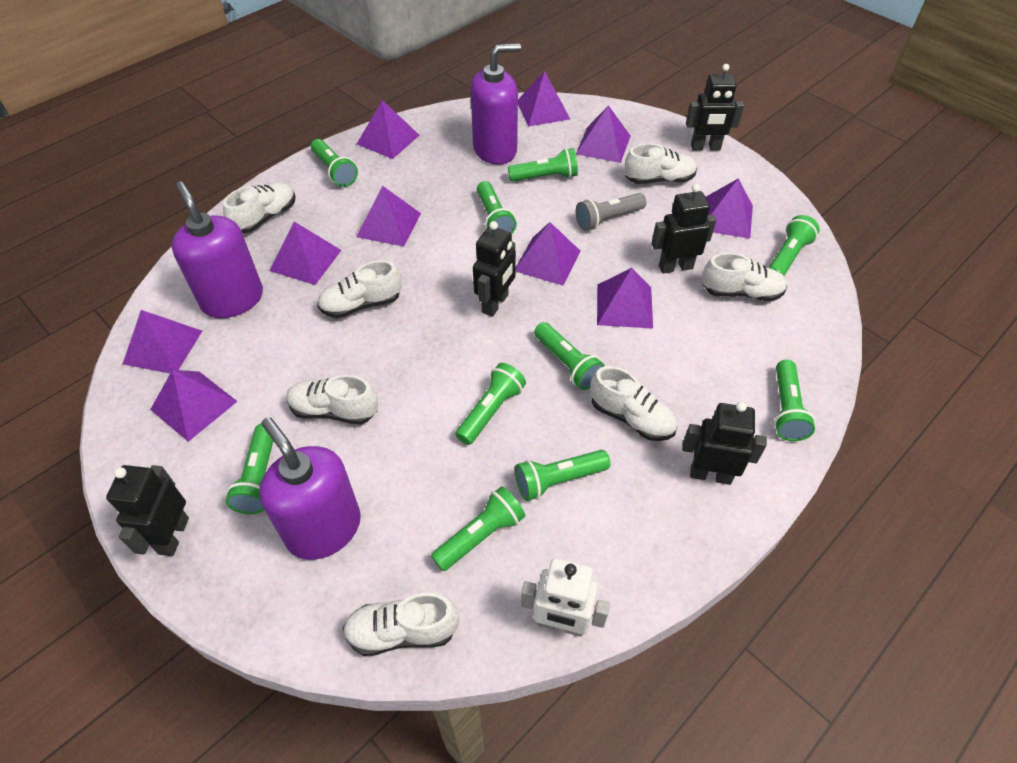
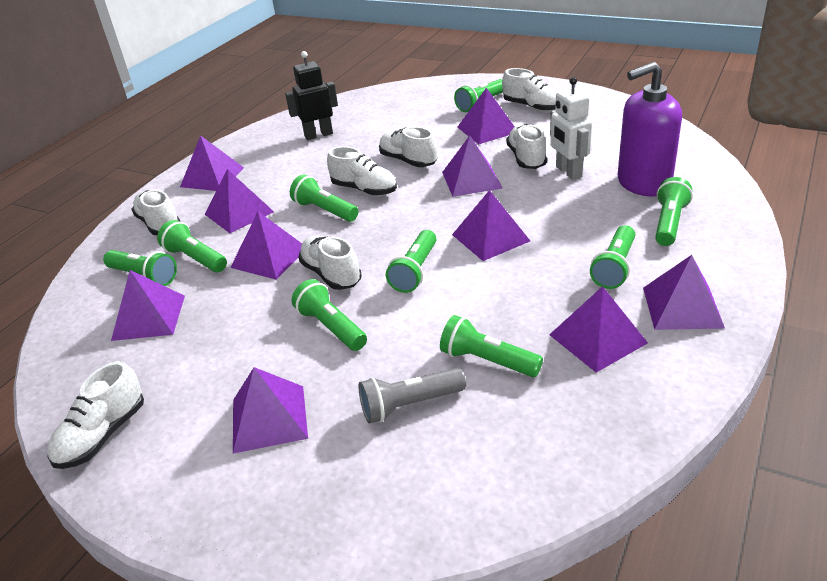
black robot: [106,465,189,556] [473,221,516,317] [651,184,716,274] [682,401,767,485] [686,64,744,151] = 5 -> [285,51,338,140] = 1
green flashlight: [226,424,273,514] [311,139,358,187] [431,486,525,571] [455,363,526,445] [477,181,517,234] [508,148,578,182] [515,450,610,501] [534,322,605,390] [769,215,820,276] [774,360,815,441] = 10 -> [103,250,177,286] [157,220,227,272] [290,174,358,222] [292,279,367,351] [386,230,436,293] [440,315,543,377] [454,79,503,112] [590,225,635,289] [655,177,693,246] = 9
purple soap dispenser: [172,181,263,318] [259,417,361,560] [471,43,521,165] = 3 -> [618,62,682,196] = 1

